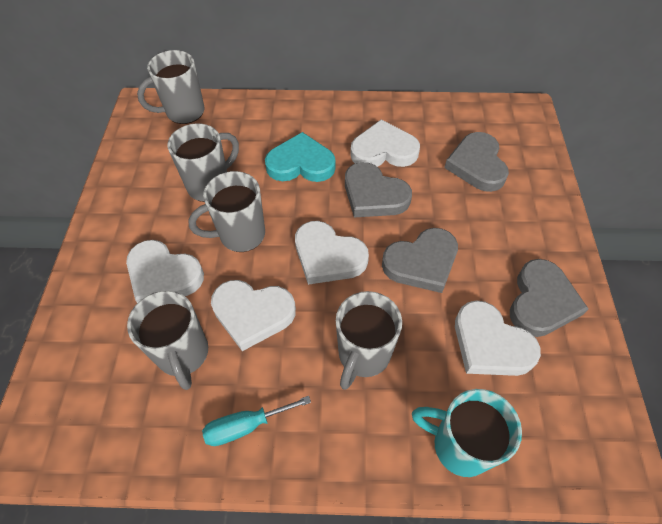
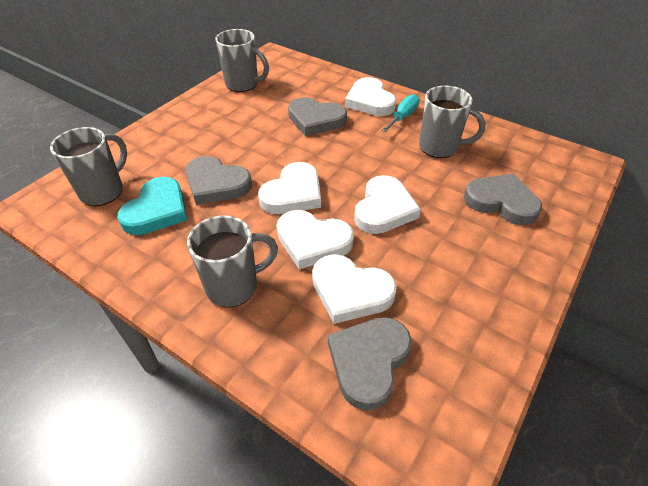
grey mug: [127,291,208,390] [137,50,204,124] [168,123,239,202] [188,171,265,252] [336,291,402,390] = 5 -> [50,127,127,206] [187,215,278,307] [215,29,269,92] [419,86,486,158] = 4
turquoise mug: [412,389,522,477] = 1 -> none = 0

